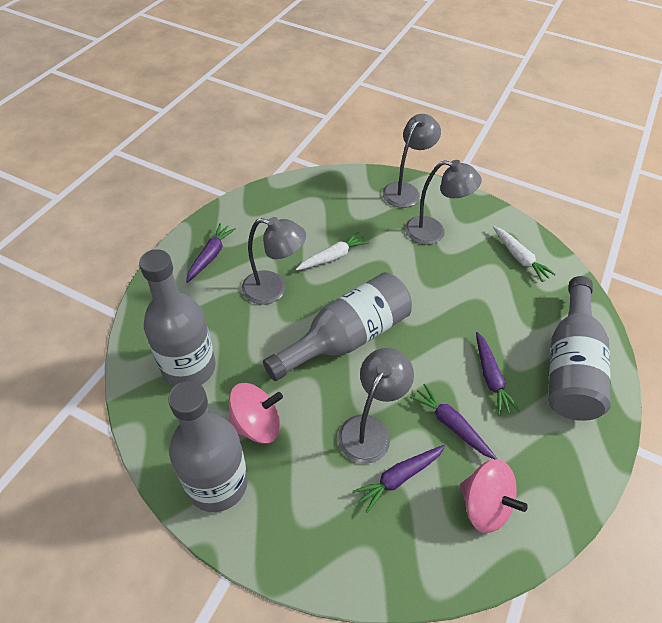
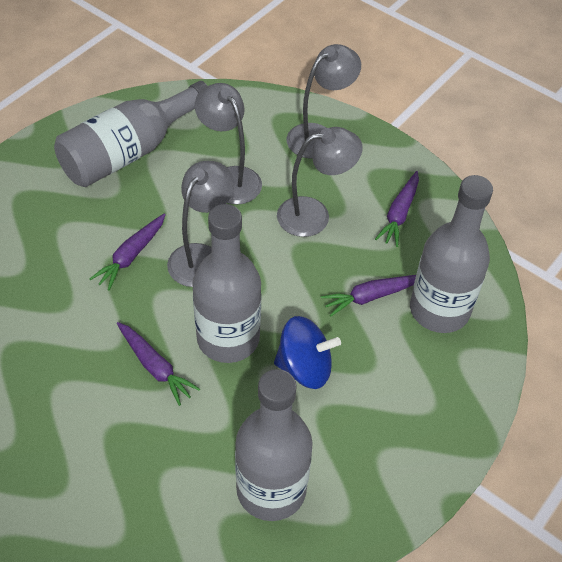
blue spinning top: none = 0 -> [274,316,341,389] = 1
pink spinning top: [229,383,283,444] [460,459,528,533] = 2 -> none = 0
white carrot: [296,231,369,271] [493,226,556,282] = 2 -> none = 0

